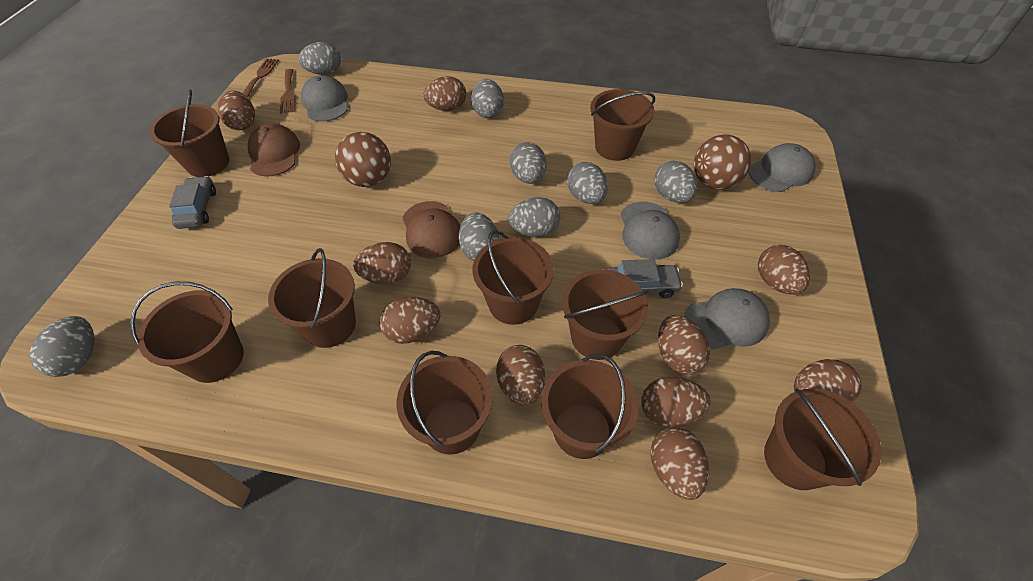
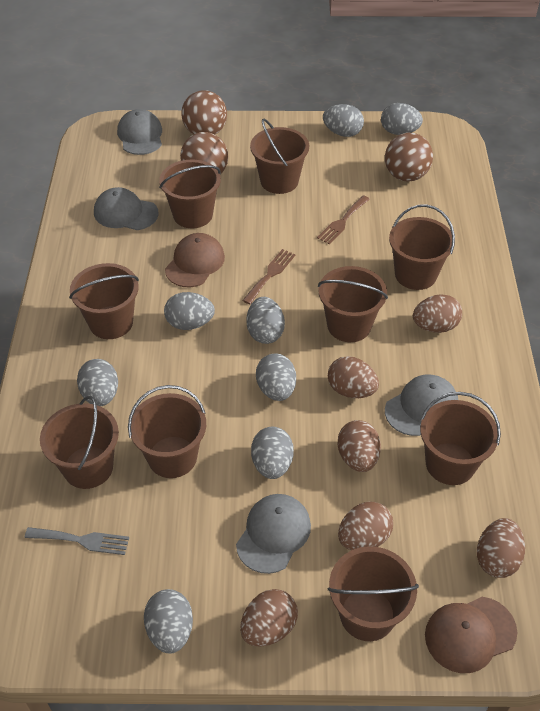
brown ball: [335,132,391,187] [694,134,751,190] = 2 -> [180,132,228,175] [181,91,227,134] [385,133,433,182] = 3
brown egg: [217,90,255,130] [353,242,411,284] [380,297,440,344] [423,76,466,111] [496,345,545,406] [641,377,711,428] [650,427,709,500] [658,315,710,375] [758,245,810,295] [794,359,862,402] = 10 -> [240,589,298,647] [328,356,379,398] [337,420,381,472] [338,502,393,550] [413,294,462,333] [477,518,525,578] = 6
grey car: [169,176,216,229] [607,259,683,298] = 2 -> none = 0
grey fork: none = 0 -> [25,527,129,555] = 1

